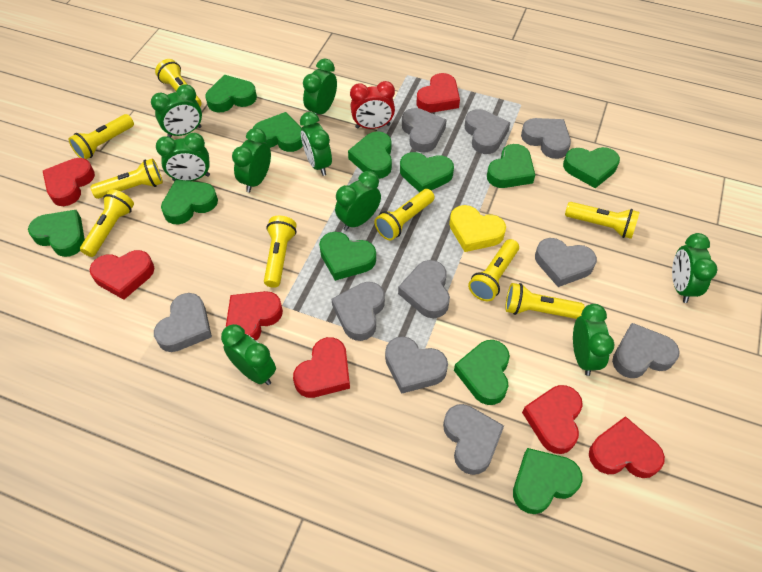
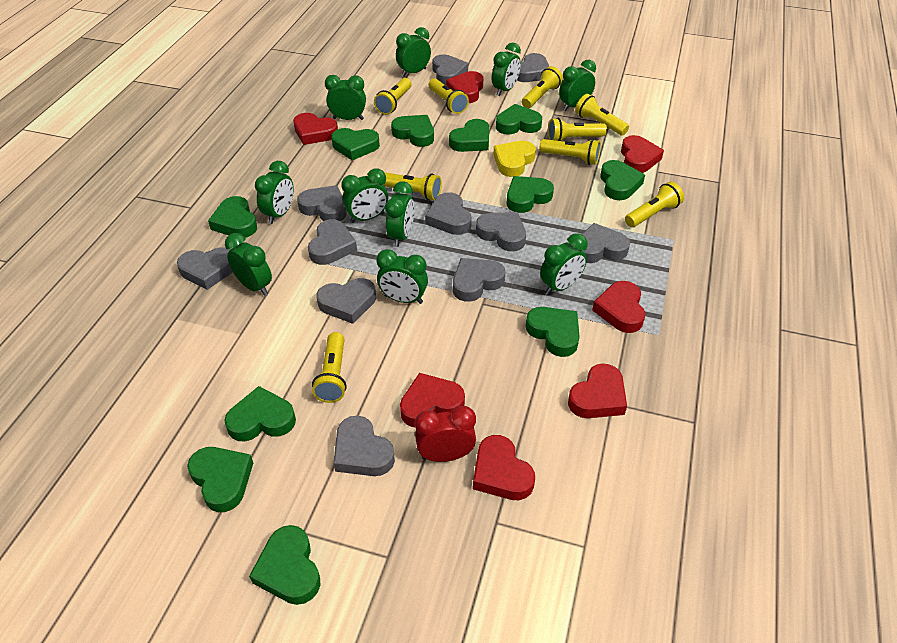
green clock: [151,84,202,137] [156,133,210,181] [221,324,276,385] [232,128,271,192] [300,112,332,176] [303,59,337,115] [335,171,381,231] [573,304,615,376] [672,233,717,303] = 9 -> [225,233,272,296] [255,161,294,224] [325,75,366,120] [341,168,388,223] [376,249,428,304] [385,181,414,247] [396,27,431,77] [492,43,521,96] [540,233,588,295] [559,60,596,111] = 10
grey heart: [154,293,212,352] [332,282,385,341] [385,336,448,394] [398,260,450,318] [402,108,446,153] [443,404,504,475] [465,109,510,154] [521,118,571,159] [535,238,597,287] [612,323,680,378] = 10 -> [177,247,233,290] [297,185,347,221] [308,219,357,265] [316,278,376,324] [333,416,395,476] [425,192,472,235] [432,54,468,85] [453,258,505,302] [476,212,526,251] [517,53,549,82] [582,223,630,263] = 11

